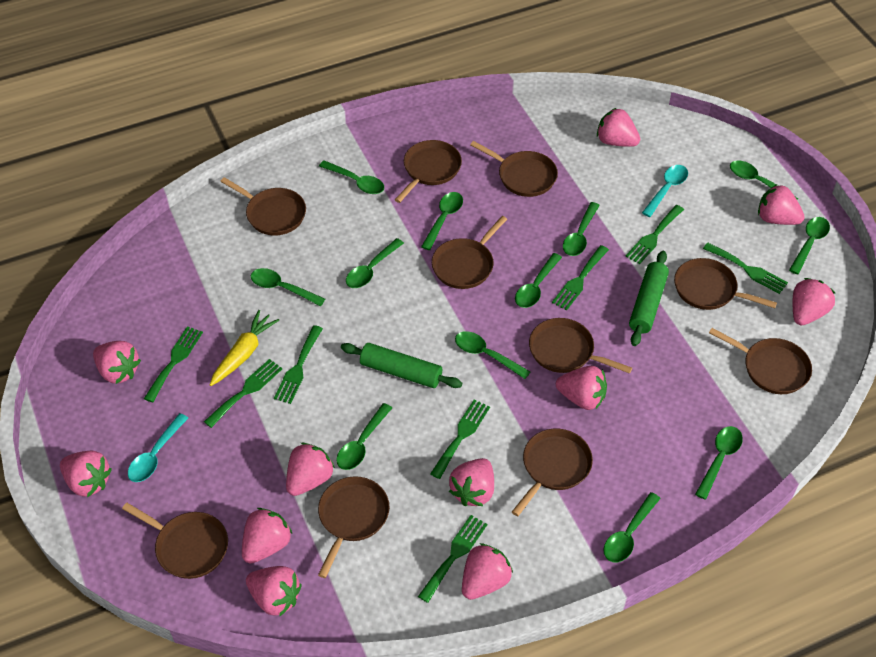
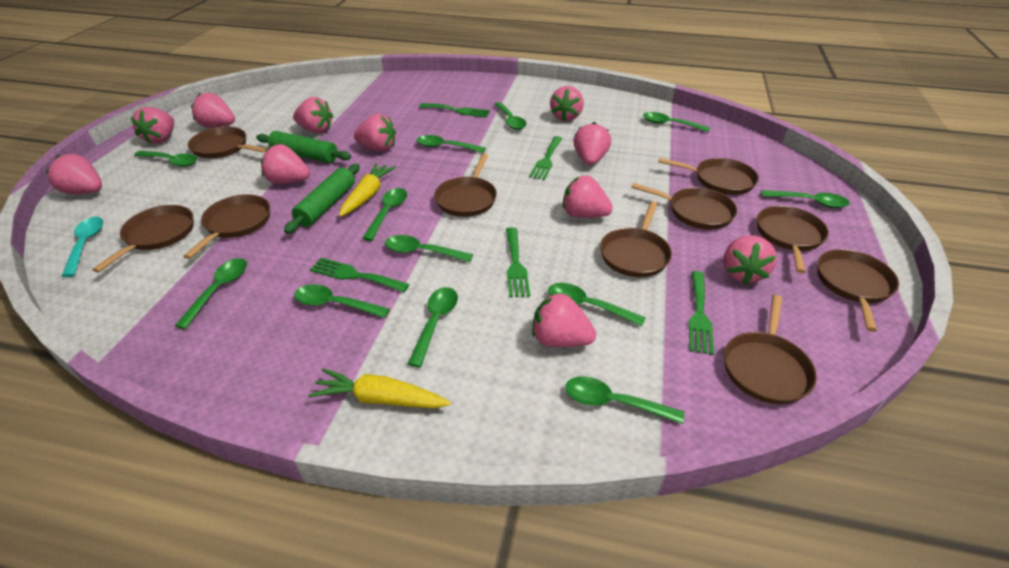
green fork: [144,326,203,402] [204,359,282,428] [274,325,323,404] [418,515,487,603] [430,399,490,479] [552,245,609,310] [626,205,684,264] [703,243,788,294] = 8 -> [310,258,409,292] [419,103,490,118] [506,227,530,297] [529,136,563,180] [689,271,714,355] = 5
turquoise spoon: [128,413,188,482] [642,165,688,217] = 2 -> [61,217,103,277] = 1
yellow carrot: [210,310,279,386] = 1 -> [309,368,451,408] [339,163,396,217] = 2

